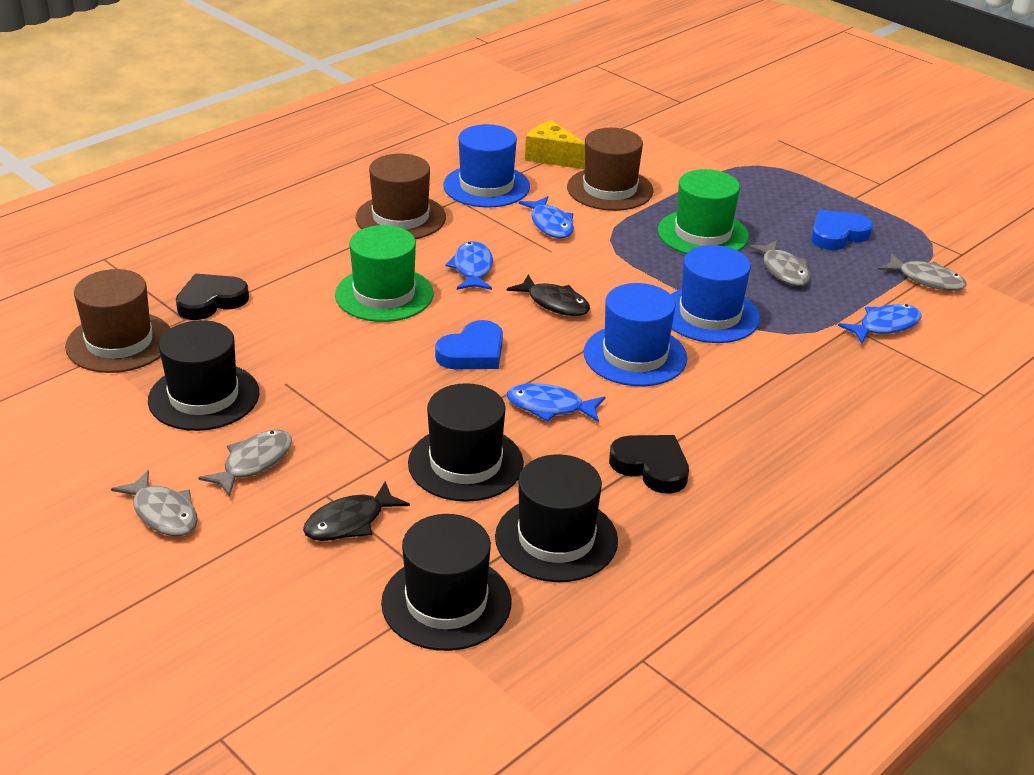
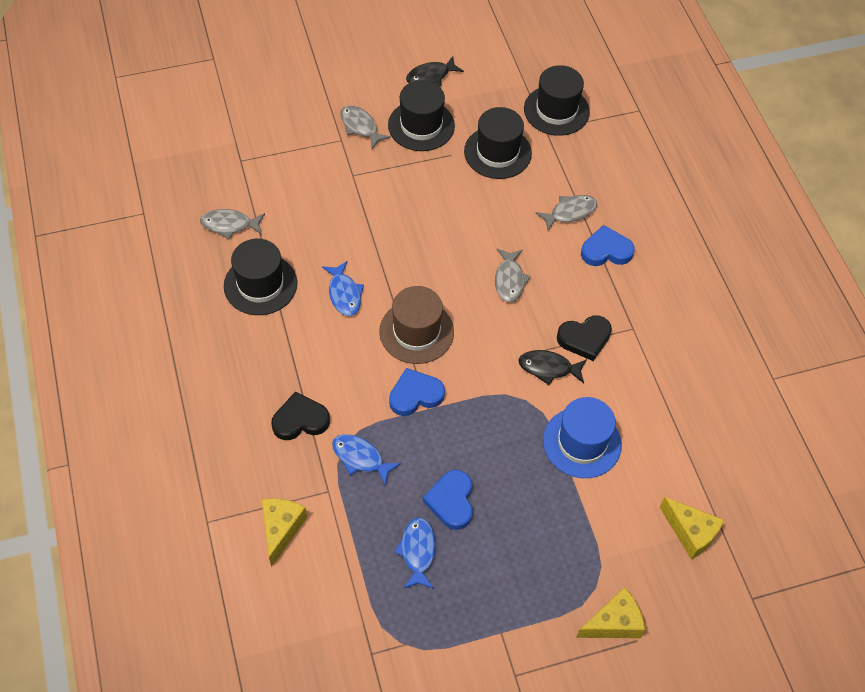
blue fish: [445,241,493,290] [507,383,605,422] [519,196,574,238] [838,304,921,344] = 4 -> [322,261,364,316] [332,434,401,485] [394,517,436,589] = 3
blue hat: [443,124,530,207] [584,283,687,386] [670,245,760,343] = 3 -> [543,397,622,478] = 1
blue heart: [435,320,503,369] [811,210,873,250] = 2 -> [389,368,445,416] [423,470,473,530] [581,225,635,266] = 3
brown hat: [65,269,171,373] [356,154,446,239] [567,128,653,211] = 3 -> [379,286,454,364] = 1
green hat: [335,225,434,322] [658,169,749,254] = 2 -> none = 0
yellow cheese: [525,120,585,169] = 1 -> [262,498,307,567] [576,587,645,638] [660,497,724,560] = 3

